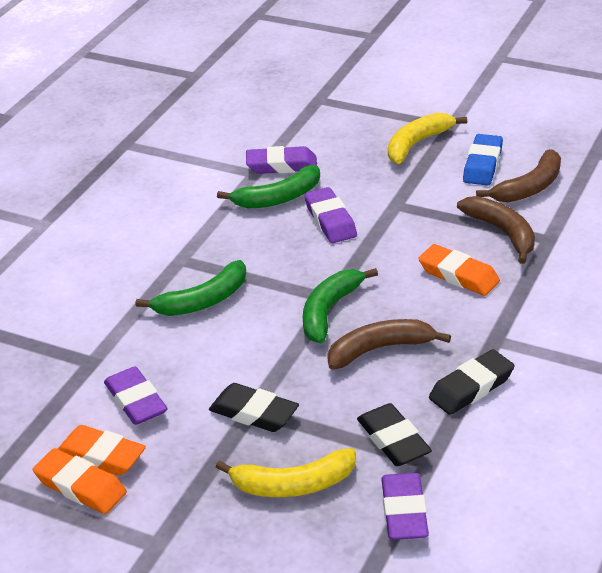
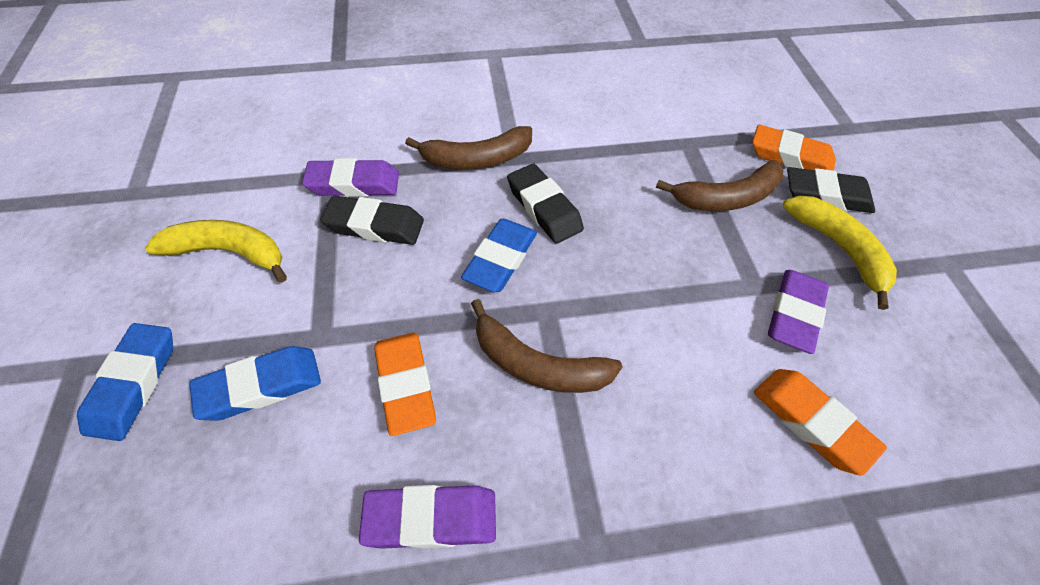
blue eraser: [463,134,503,185] = 1 -> [77,323,173,441] [189,346,321,421] [461,218,537,292] = 3
green banana: [135,260,246,316] [217,165,320,208] [303,268,378,343] = 3 -> none = 0
purple eraser: [104,366,168,425] [246,146,317,174] [304,187,357,243] [381,473,429,540] = 4 -> [302,158,399,197] [359,485,496,549] [768,270,829,354] = 3

